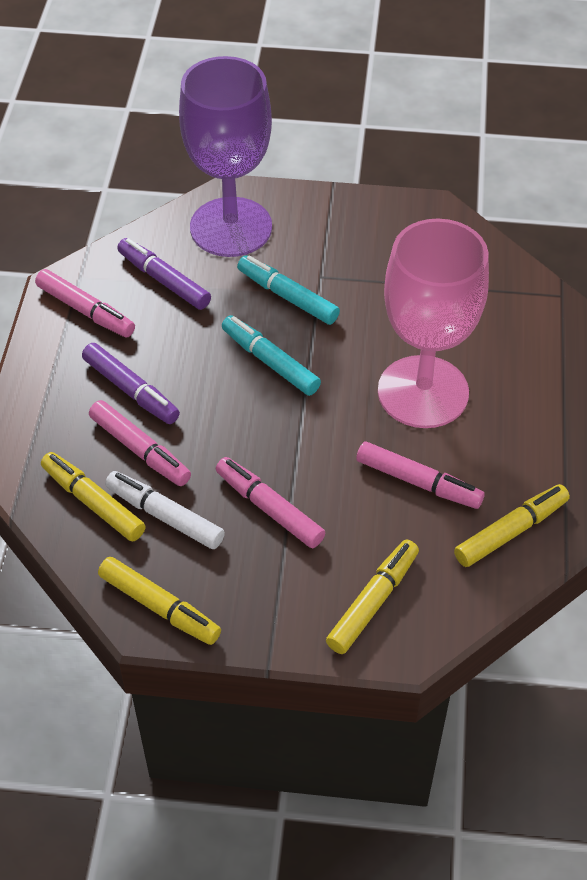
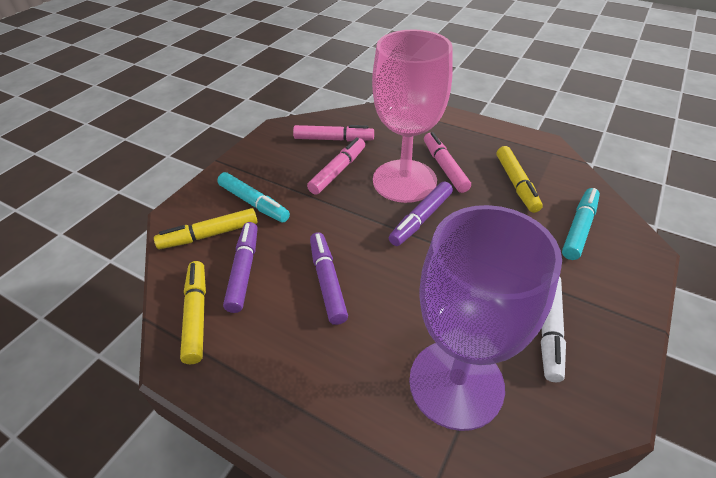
pink marker: [35,269,135,338] [89,400,191,486] [216,457,325,548] [356,441,485,509] = 4 -> [293,125,374,141] [307,137,365,195] [424,132,471,193] = 3
purple marker: [82,343,180,424] [117,238,211,310] = 2 -> [223,222,258,313] [310,232,348,325] [389,181,453,246] = 3
yellow marker: [41,452,146,542] [98,557,221,645] [326,540,419,654] [454,484,570,567] = 4 -> [154,208,258,249] [180,261,206,364] [497,146,543,213] = 3

